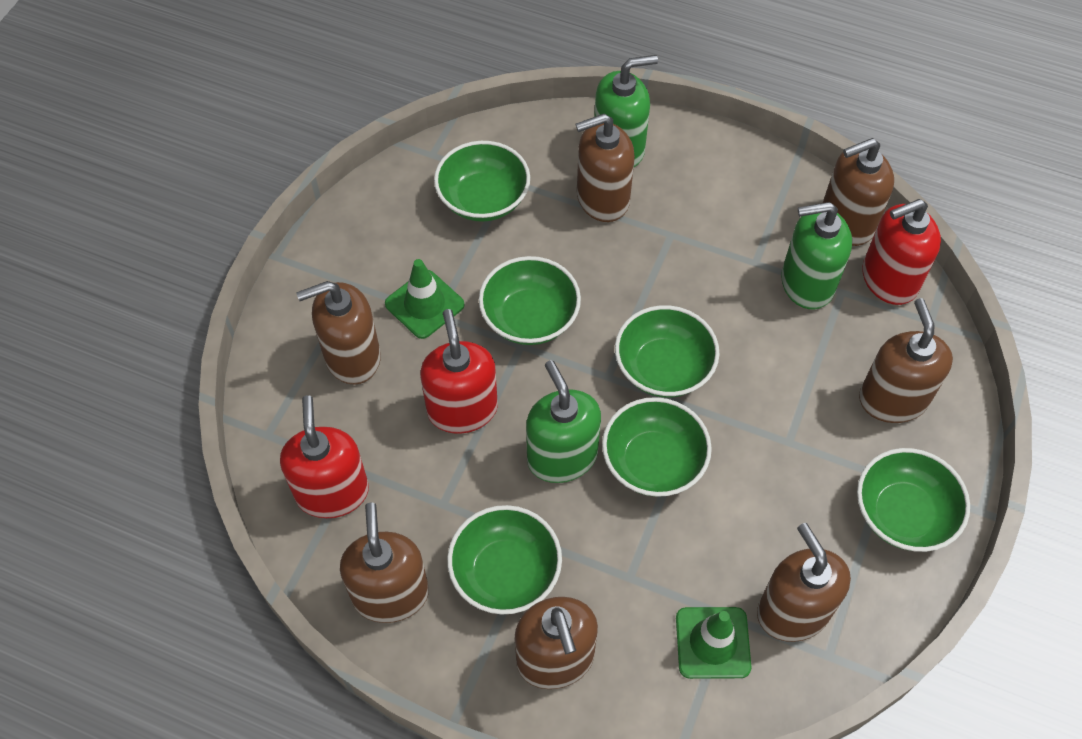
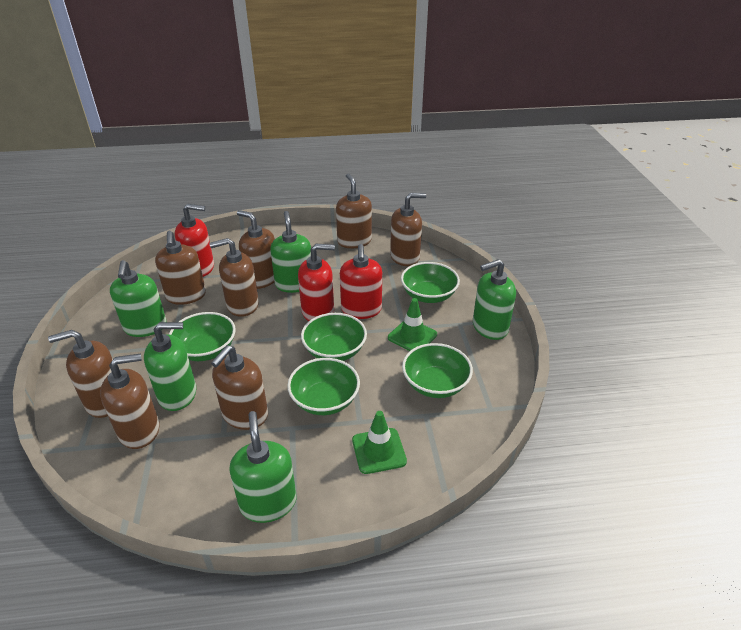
brown soap dispenser: [296,281,381,385] [340,503,429,623] [515,597,598,689] [575,114,635,222] [757,523,851,642] [823,138,894,246] [859,298,953,423] = 7 -> [48,330,113,418] [100,353,160,449] [155,231,206,305] [209,238,259,317] [211,345,268,430] [237,210,275,289] [336,174,372,248] [390,193,426,266] = 8
green bowl: [434,141,530,222] [447,505,562,615] [479,256,581,345] [602,397,712,497] [615,305,720,398] [857,448,970,552] = 6 -> [169,312,236,361] [287,358,360,415] [301,313,367,361] [401,262,460,303] [402,343,473,398] = 5
green soap dispenser: [526,360,601,483] [594,55,658,167] [781,202,852,309] = 3 -> [110,260,167,337] [144,322,196,411] [229,411,296,523] [270,211,311,293] [473,259,516,340] = 5

